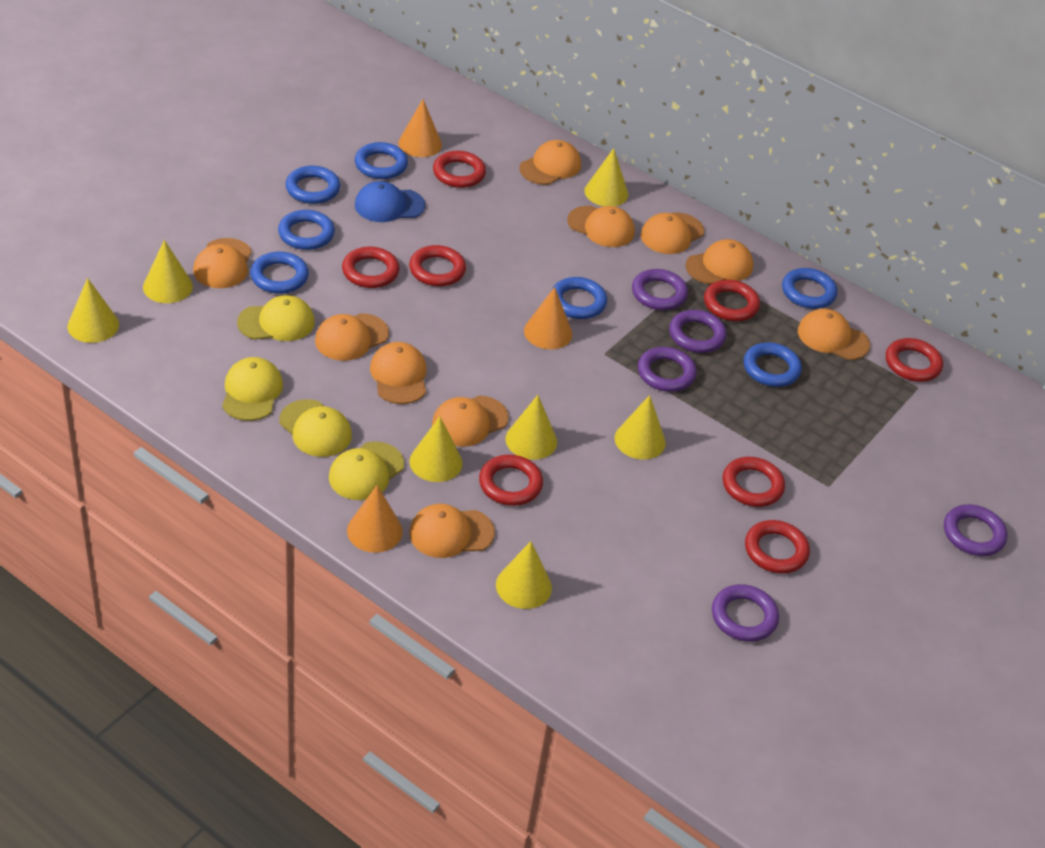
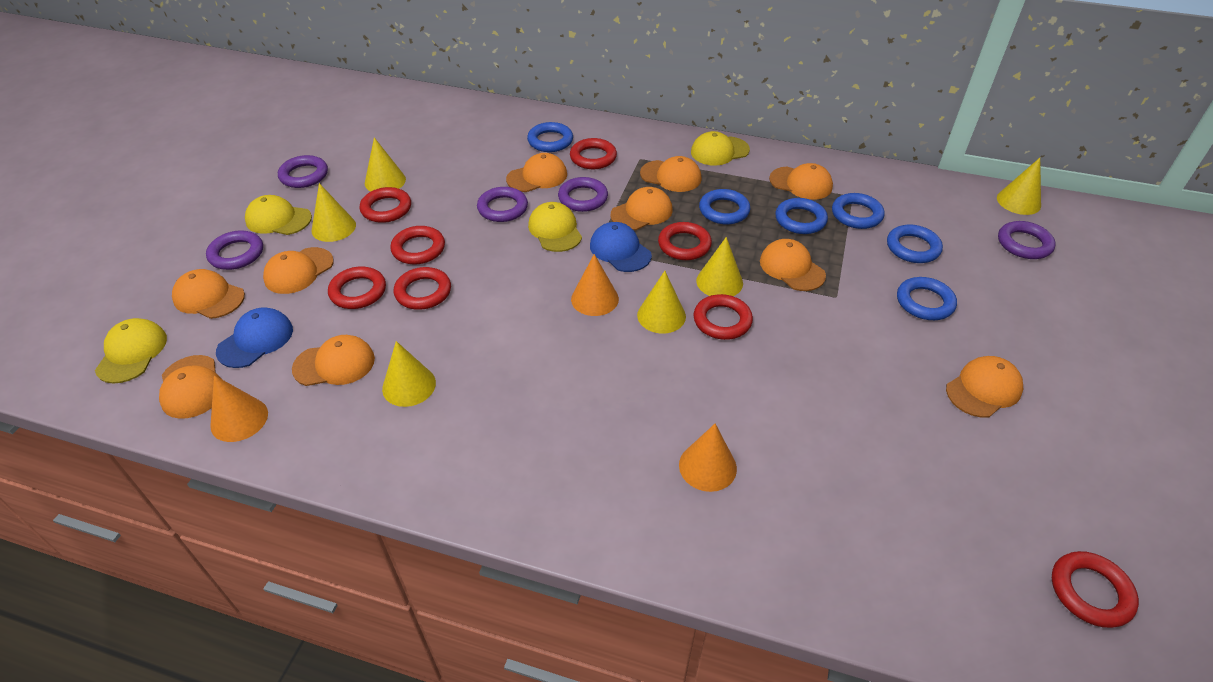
blue cap: [355,181,425,222] = 1 -> [216,307,293,368] [590,222,652,272] = 2
blue ring: [250,251,309,294] [278,210,335,250] [285,166,340,204] [355,142,408,179] [551,277,607,319] [743,342,802,387] [782,268,837,309] = 7 -> [527,122,573,152] [699,189,750,225] [775,198,828,234] [832,193,885,229] [887,225,943,263] [897,277,957,320] = 6
yellow cone: [67,278,119,343] [143,240,193,303] [409,416,463,482] [496,541,552,609] [505,395,557,460] [584,148,628,206] [614,395,666,459] = 7 -> [312,183,356,242] [365,137,406,191] [382,341,436,407] [637,271,686,333] [696,237,743,296] [997,158,1041,215] = 6

